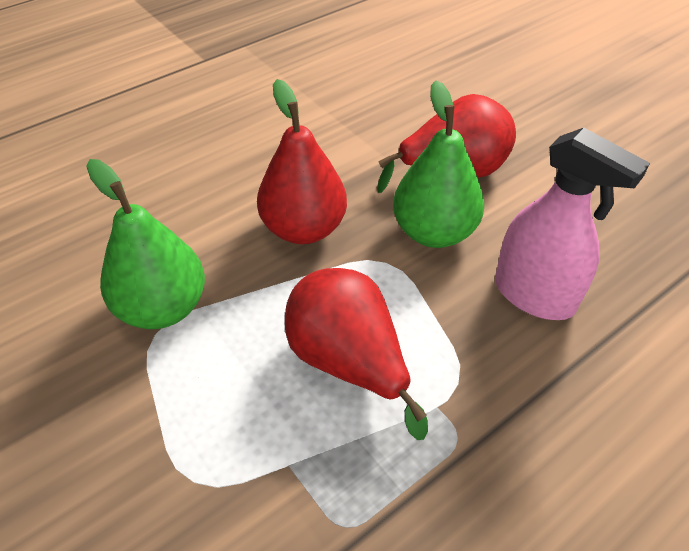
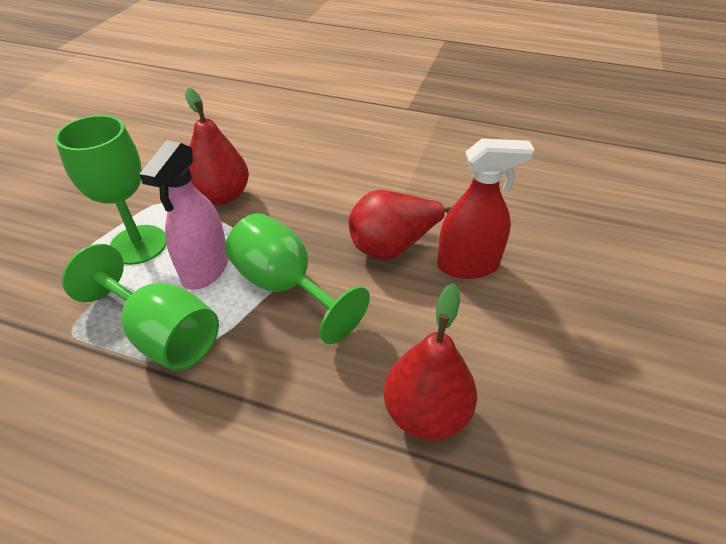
green goblet: none = 0 -> [55,115,166,265] [62,244,219,371] [225,213,370,344] = 3
green pear: [86,159,205,329] [393,81,484,248] = 2 -> none = 0
red spray bottle: none = 0 -> [437,139,535,279] = 1

